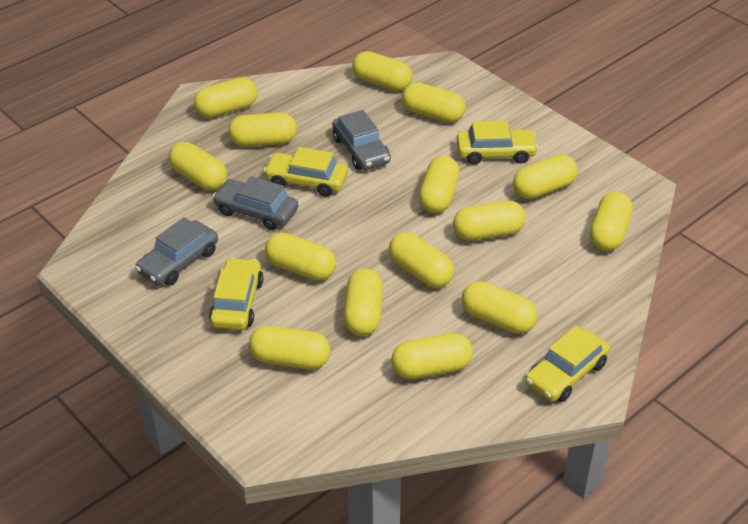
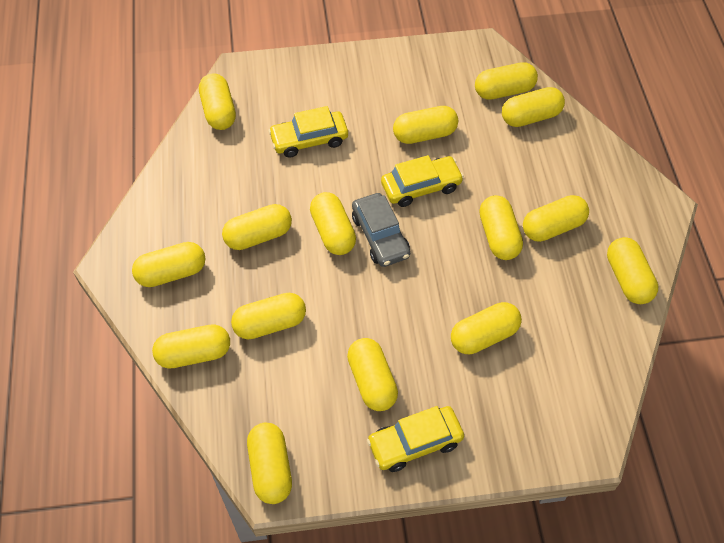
grey car: [135,217,218,286] [213,176,298,230] [332,110,391,170] = 3 -> [352,193,410,267] = 1
yellow car: [209,257,263,330] [263,147,348,197] [457,121,538,165] [525,326,610,402] = 4 -> [268,106,348,158] [367,406,464,472] [381,155,464,207] = 3

